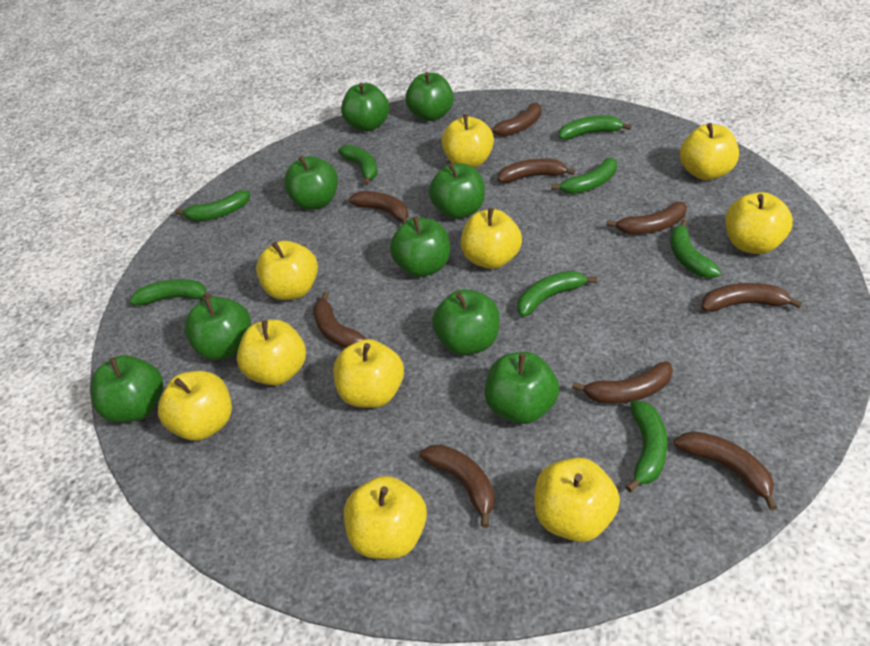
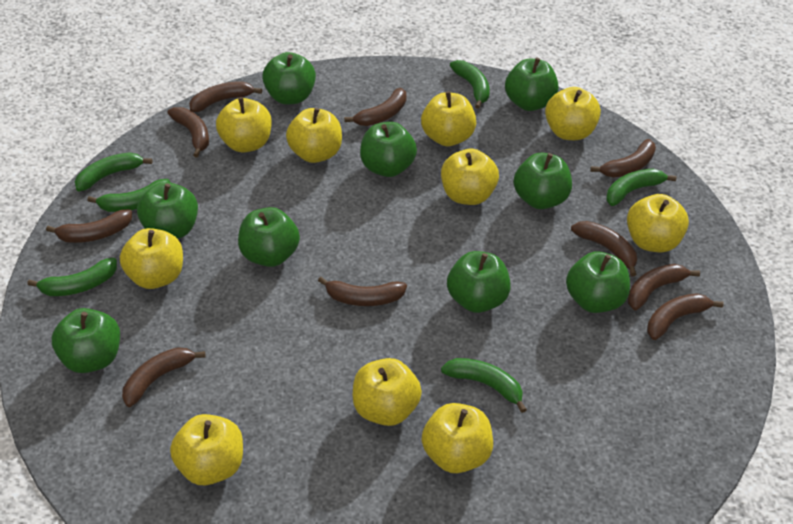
brown banana: [313,292,367,348] [349,191,409,224] [420,444,495,528] [490,102,541,136] [497,158,575,183] [572,362,673,404] [606,202,687,234] [674,431,777,510] [701,283,802,312] = 9 -> [46,209,132,243] [122,347,206,407] [167,107,209,158] [189,81,262,112] [318,277,407,306] [344,88,406,126] [571,221,637,276] [590,139,656,177] [628,264,700,310] [647,293,724,340] = 10
green banana: [130,279,213,305] [175,190,250,221] [338,145,378,185] [517,271,597,317] [551,158,617,194] [559,116,632,140] [626,401,667,492] [670,219,721,278] = 8 -> [27,258,117,296] [75,152,153,191] [87,179,170,212] [441,358,527,413] [450,60,490,109] [606,169,677,206] = 6

